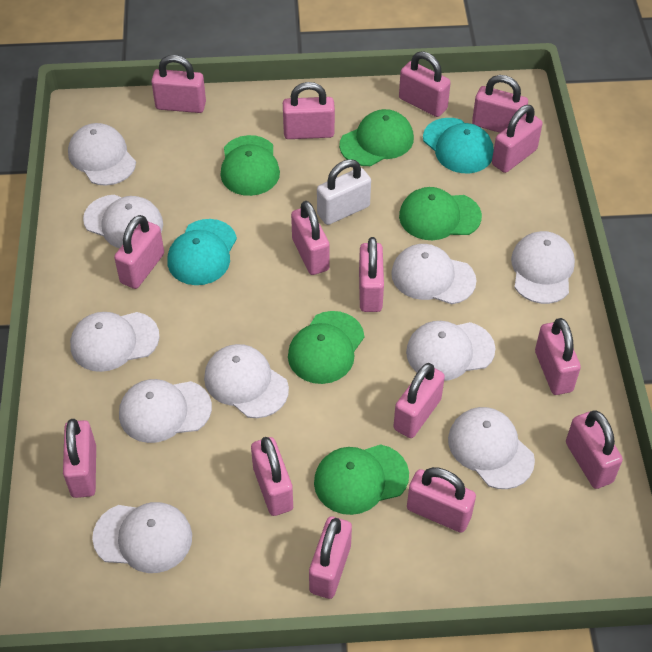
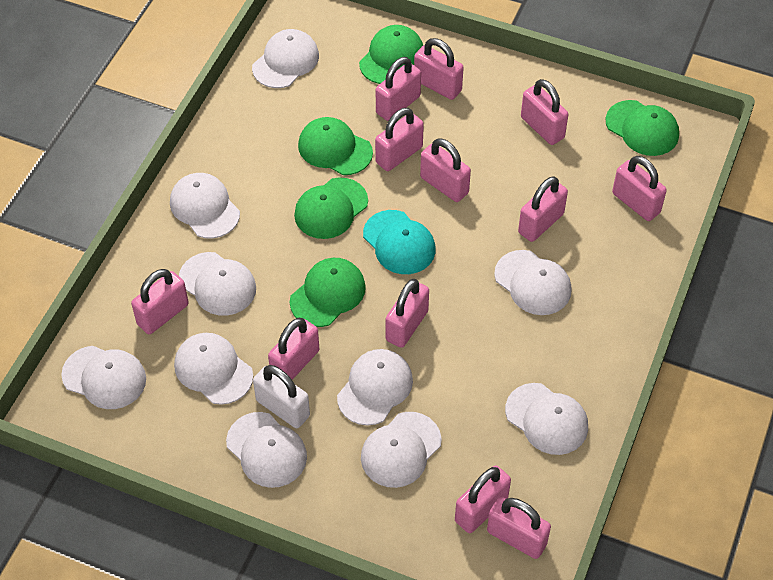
pink padlock: [63,419,96,498] [114,215,164,289] [151,55,206,113] [251,437,293,516] [283,82,335,139] [291,201,330,275] [309,517,352,599] [359,237,384,312] [394,363,445,438] [399,51,451,117] [407,467,476,533] [472,75,528,133] [492,105,543,173] [535,318,581,395] [566,411,623,489] = 15 -> [131,269,189,334] [268,318,319,380] [375,108,424,171] [376,57,421,121] [385,279,429,348] [414,38,464,100] [420,138,471,202] [455,465,511,533] [487,497,551,559] [518,176,568,242] [521,79,569,145] [612,156,667,221] = 12
turquoise cap: [167,219,237,285] [423,118,494,173] = 2 -> [363,210,436,274] = 1

